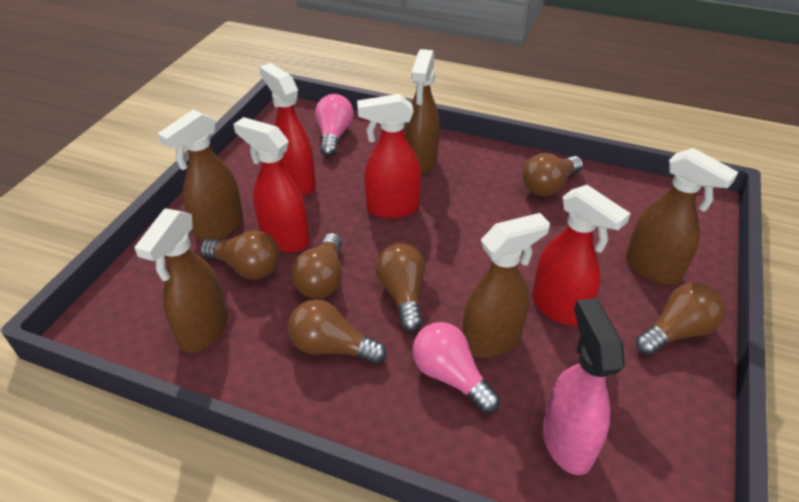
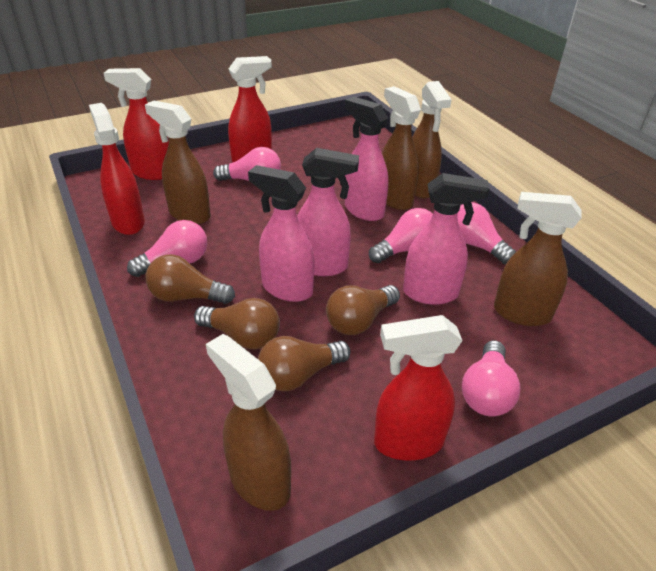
brown light bulb: [200,230,280,280] [288,300,387,365] [291,233,342,298] [375,242,425,332] [522,153,583,196] [635,283,725,356] = 6 -> [146,254,235,304] [194,298,280,349] [258,336,350,391] [326,285,400,335] = 4
pink light bulb: [315,94,354,156] [413,322,500,413] = 2 -> [127,220,207,277] [213,147,281,181] [369,208,433,263] [457,202,516,264] [462,340,521,416] = 5
pink spray bottle: [543,298,625,475] = 1 -> [248,165,314,302] [297,148,359,276] [345,97,388,221] [403,173,490,305] = 4

